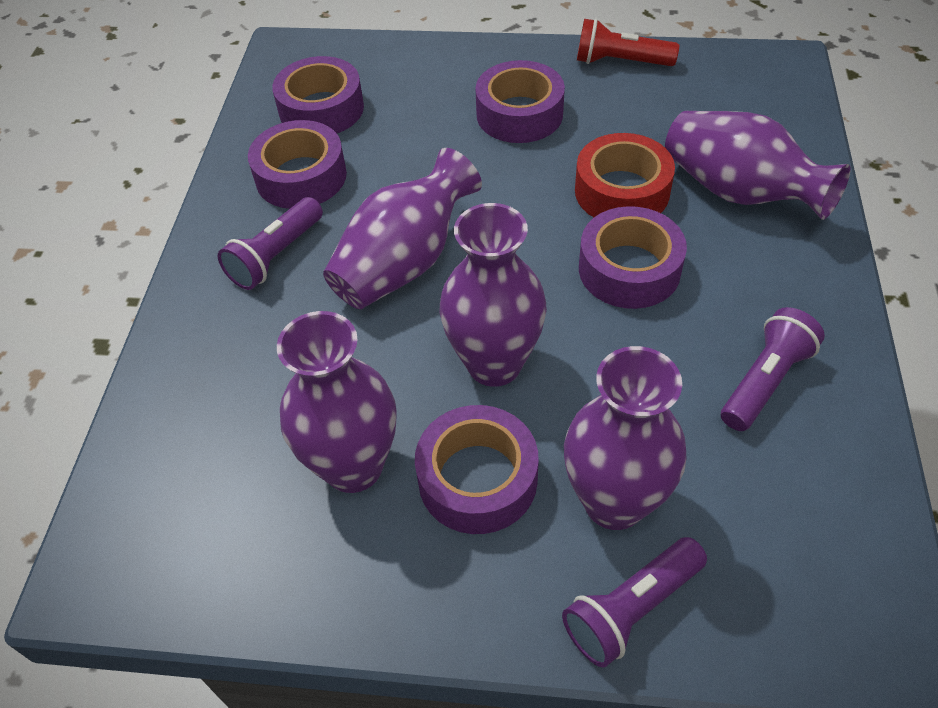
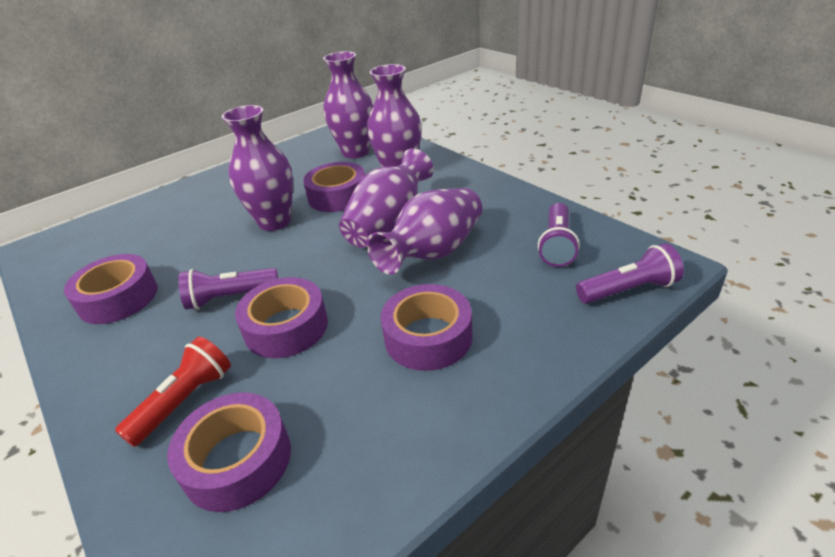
red tape: [575,133,675,217] = 1 -> none = 0

